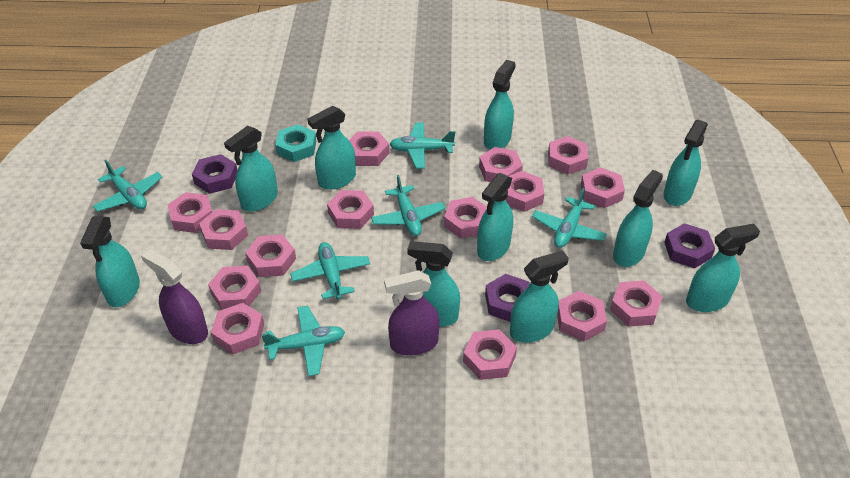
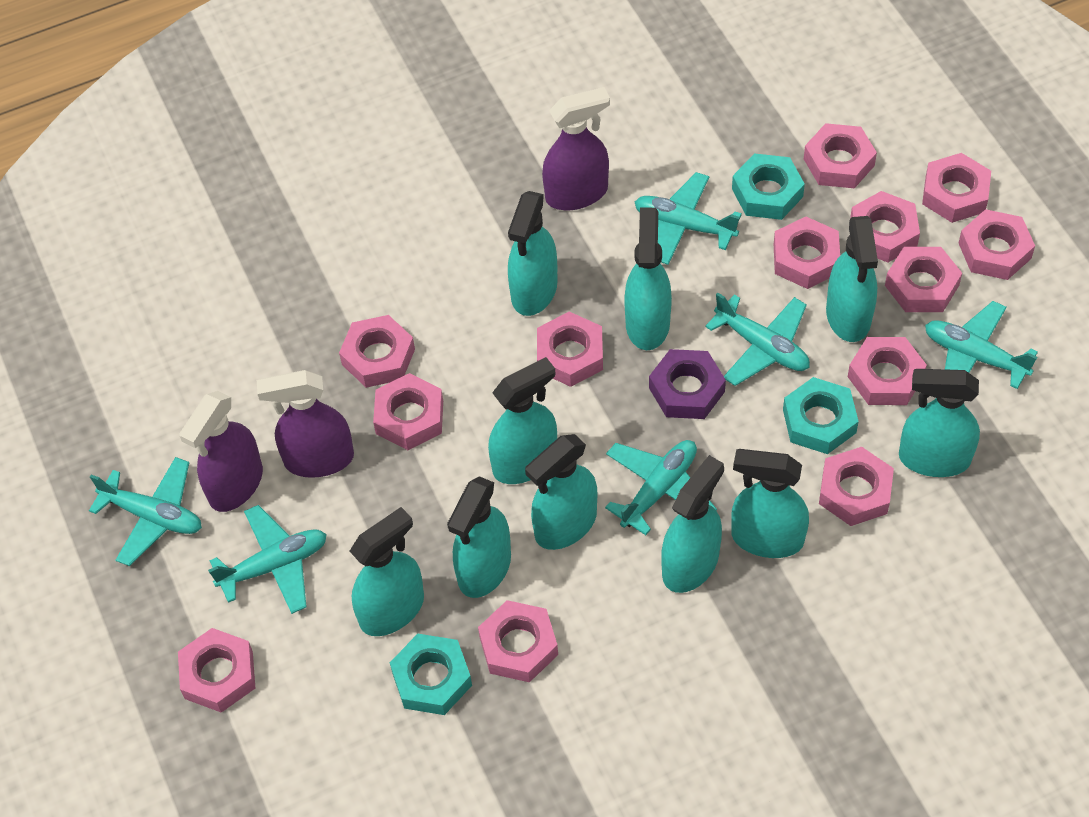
pink nut: [168,192,212,233] [199,209,248,250] [208,265,261,310] [211,303,264,354] [245,234,296,277] [327,190,374,229] [349,131,389,166] [444,197,487,239] [463,329,517,380] [479,147,523,182] [506,171,544,212] [548,136,588,174] [557,291,607,341] [581,167,625,208] [610,280,663,327] = 15 -> [178,628,255,713] [339,315,415,388] [373,373,443,450] [478,600,558,682] [537,312,603,387] [774,217,840,289] [804,123,877,189] [819,447,894,526] [848,337,927,405] [850,191,920,263] [885,247,962,312] [922,153,991,223] [959,209,1035,280] = 13
purple nut: [192,154,237,194] [485,274,530,322] [664,223,715,269] = 3 -> [649,349,726,419] = 1
purple spray bottle: [141,249,208,344] [384,270,440,356] = 2 -> [179,391,263,512] [257,370,354,478] [542,87,610,210] = 3
turquoise nut: [275,124,316,162] = 1 -> [390,634,472,715] [732,153,805,220] [783,377,859,454] = 3

